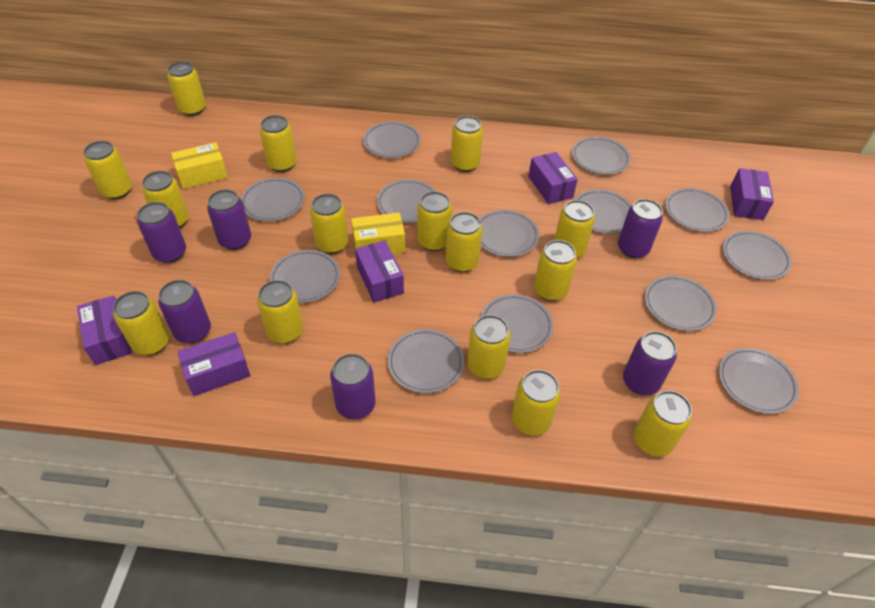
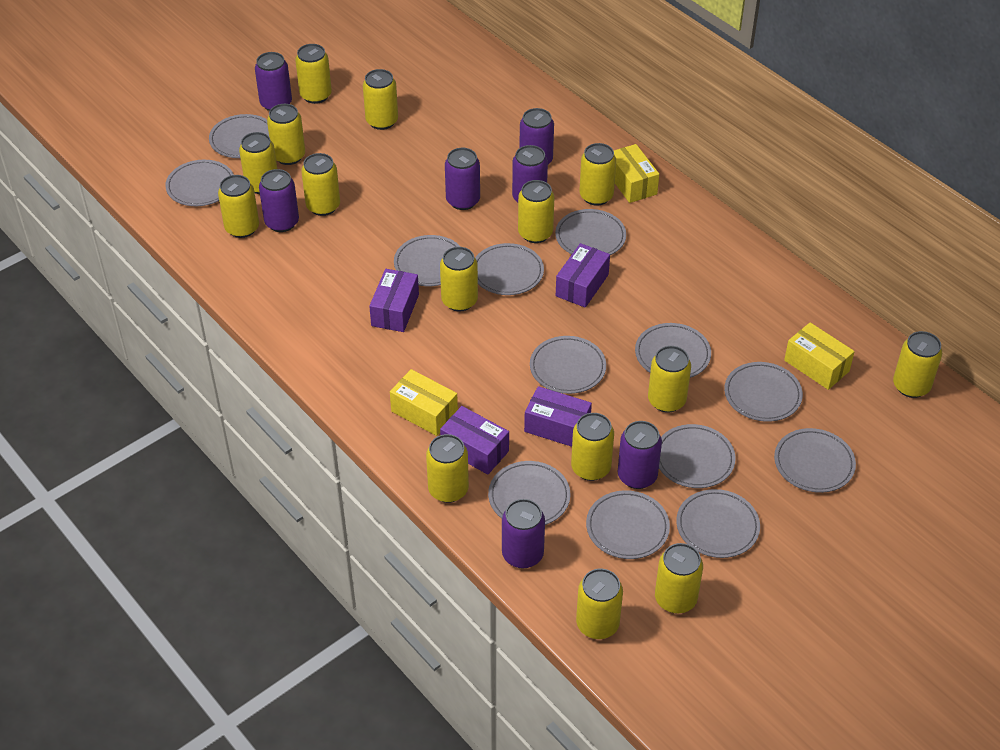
purple box: [77,296,132,365] [178,332,251,396] [355,240,404,303] [528,152,578,204] [730,168,774,220] = 5 -> [369,269,419,332] [440,406,509,475] [524,386,592,447] [556,243,610,308] = 4
purple can: [137,202,186,263] [158,280,211,344] [207,190,251,250] [330,354,376,419] [618,199,663,258] [623,331,677,395] = 6 -> [255,52,292,111] [259,169,299,232] [445,148,480,210] [502,499,545,569] [512,145,548,202] [519,108,554,164] [618,421,662,489] = 7
yellow box: [171,142,228,189] [351,212,405,254] = 2 -> [390,369,458,436] [614,144,659,203] [784,322,855,390] = 3

